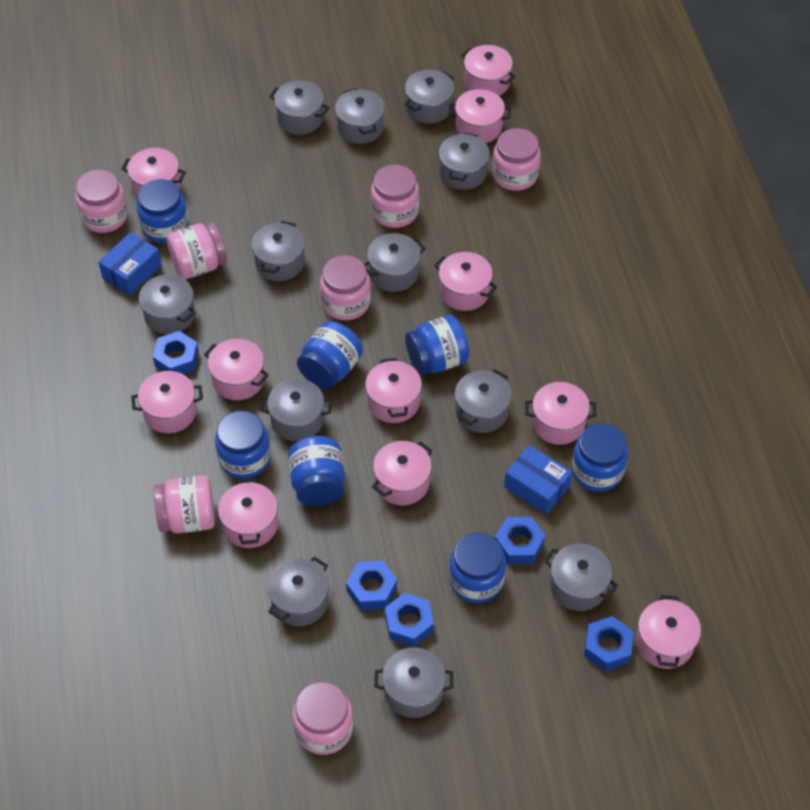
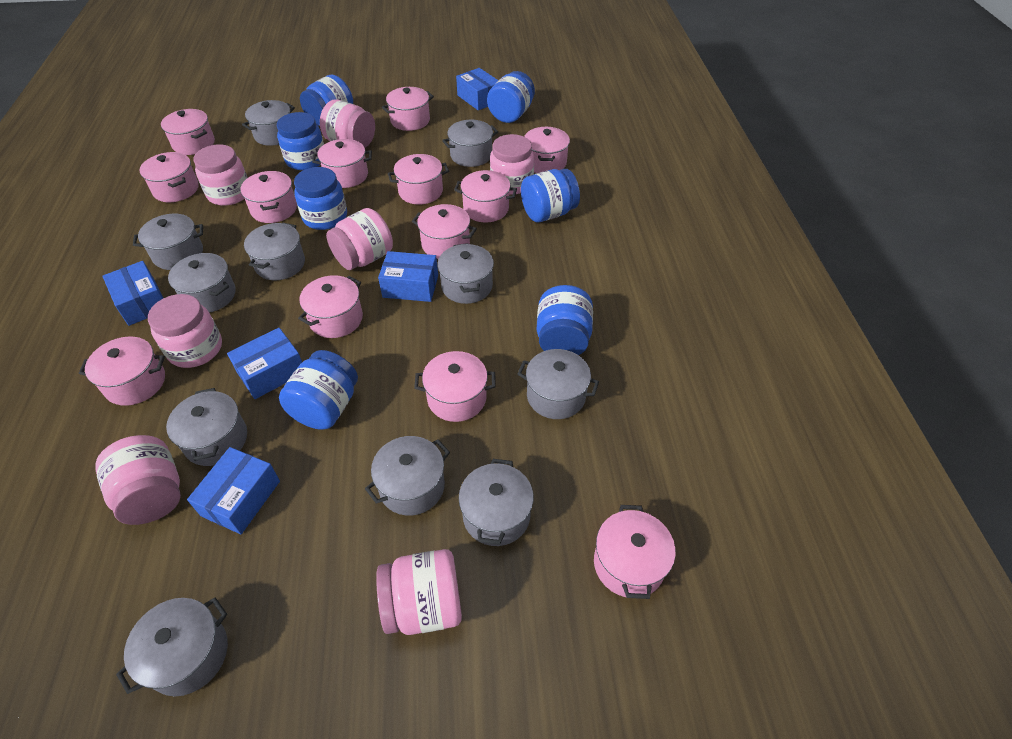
blue box: [98,232,162,295] [504,445,572,514] = 2 -> [102,261,163,326] [187,447,280,534] [227,328,302,399] [378,251,438,302] [456,68,498,110] = 5
blue nut: [153,331,199,374] [346,560,397,610] [385,593,434,647] [495,517,545,564] [584,616,634,671] = 5 -> none = 0
grey pot: [139,275,196,334] [251,221,305,281] [260,379,332,441] [267,556,329,626] [269,80,330,135] [335,88,385,144] [364,233,426,292] [374,647,453,718] [404,70,454,124] [439,132,490,190] [455,369,512,433] [544,543,618,611] = 12 -> [116,597,228,696] [133,214,203,270] [166,388,247,466] [168,253,236,313] [242,100,295,146] [244,223,305,280] [365,436,450,516] [437,243,494,304] [442,120,498,167] [459,459,534,546] [517,349,599,419] = 11
pink pot: [122,148,186,198] [131,371,203,433] [204,339,269,400] [218,479,278,548] [365,358,422,423] [372,441,433,506] [434,252,497,311] [449,89,511,143] [461,45,516,96] [525,382,596,445] [636,595,701,669] = 11 -> [79,337,165,406] [140,152,199,202] [161,109,215,155] [240,171,297,223] [298,275,363,338] [312,139,372,188] [382,87,434,131] [388,154,449,204] [412,204,477,259] [414,351,496,422] [454,170,517,223] [524,127,570,173] [594,505,676,599] = 13

